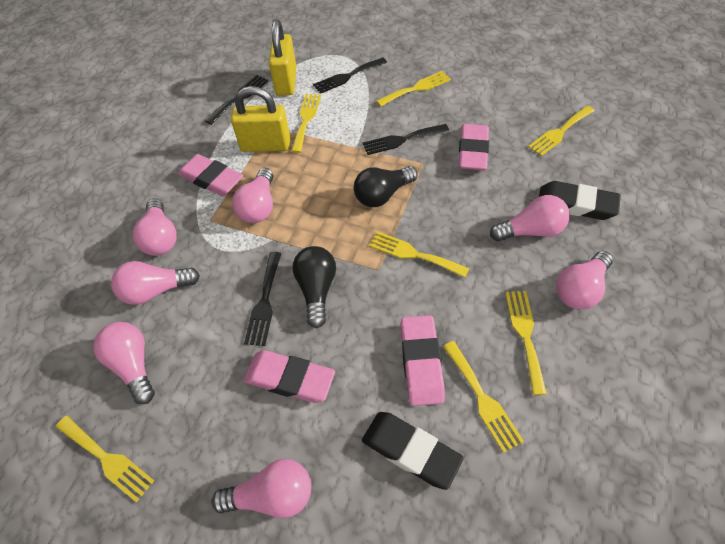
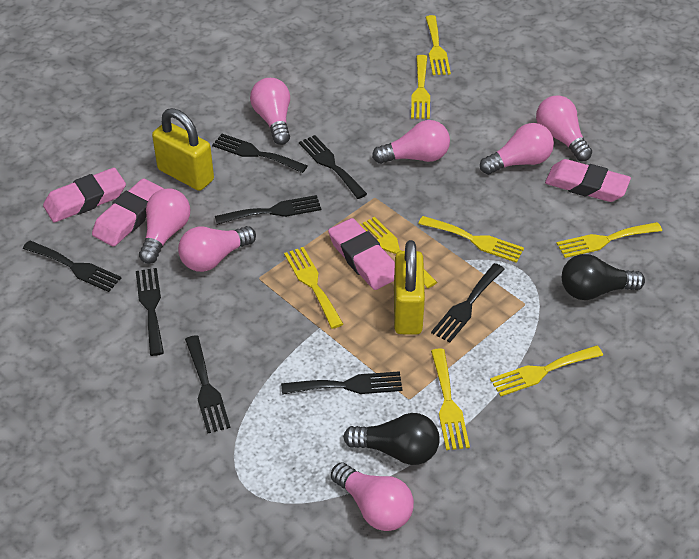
black eraser: [362,412,464,490] [539,181,621,220] = 2 -> none = 0
black fork: [205,75,268,125] [244,252,282,346] [313,57,387,94] [362,124,449,155] = 4 -> [23,241,121,292] [136,268,164,356] [185,335,230,434] [212,134,308,173] [215,195,321,225] [281,371,402,395] [299,135,367,199] [431,263,504,343] = 8
yellow fork: [56,416,154,502] [291,94,321,153] [369,231,469,278] [376,71,451,107] [443,341,524,453] [505,291,547,395] [528,106,595,156] = 7 -> [284,247,343,329] [360,217,437,288] [411,55,430,119] [418,216,524,263] [426,15,451,75] [431,348,470,450] [490,345,603,397] [556,222,662,258] = 8

